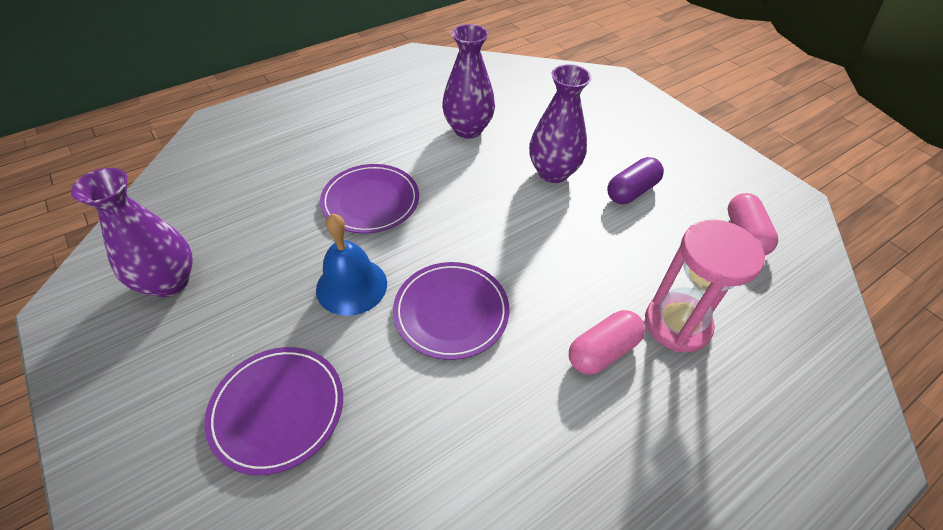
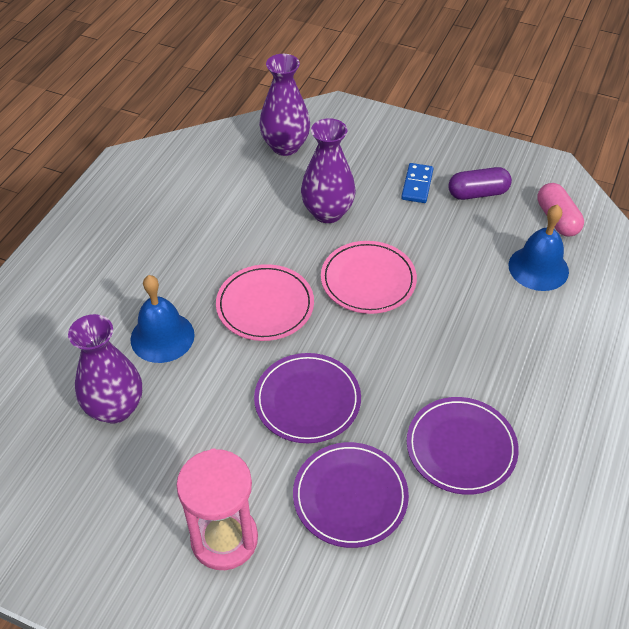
blue bell: [316,213,387,316] = 1 -> [130,275,195,363] [509,204,569,291] = 2
blue domino: none = 0 -> [401,163,434,203] = 1
pink capsule: [569,310,645,375] [728,193,778,255] = 2 -> [537,183,584,237] = 1
pink plate: none = 0 -> [216,264,314,341] [321,241,417,314] = 2

